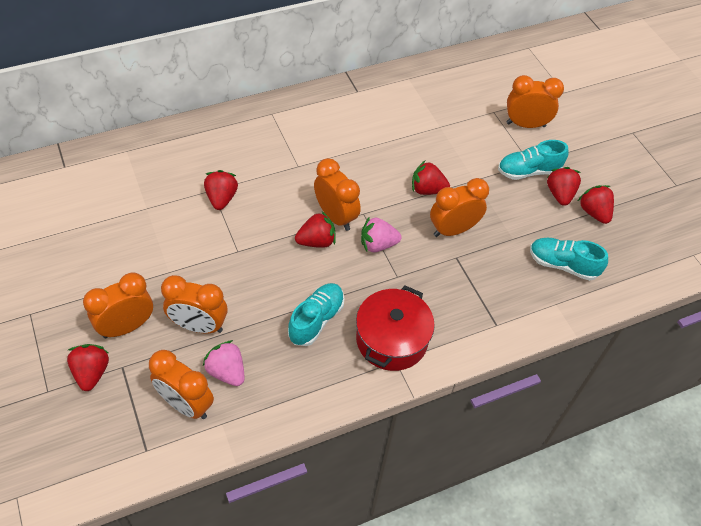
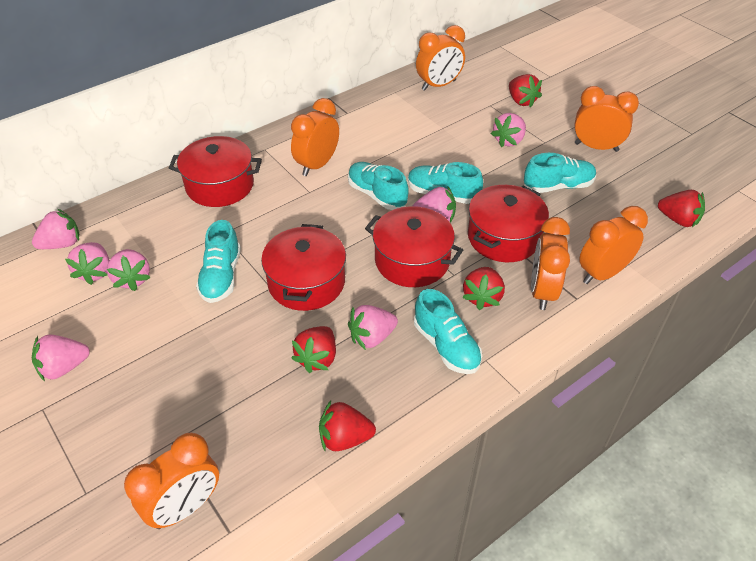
pink strawberry: [203,340,244,386] [361,216,402,252] = 2 -> [32,209,79,249] [32,334,90,382] [65,242,109,285] [107,249,151,291] [348,305,398,350] [413,187,456,223] [491,113,526,147] = 7
red pot: [356,286,435,371] = 1 -> [169,136,262,207] [261,224,346,311] [365,206,463,287] [468,185,549,262] = 4
red strawberry: [67,344,109,391] [204,170,238,210] [295,211,336,248] [412,161,450,195] [547,167,581,206] [578,185,614,224] = 6 -> [291,326,336,373] [319,401,376,451] [462,267,505,310] [509,74,542,108] [658,190,705,227] = 5
turquoise shoe: [288,283,344,346] [498,140,569,180] [530,237,608,281] = 3 -> [196,220,241,303] [348,162,409,210] [408,162,483,204] [414,289,482,374] [524,153,596,193] = 5

